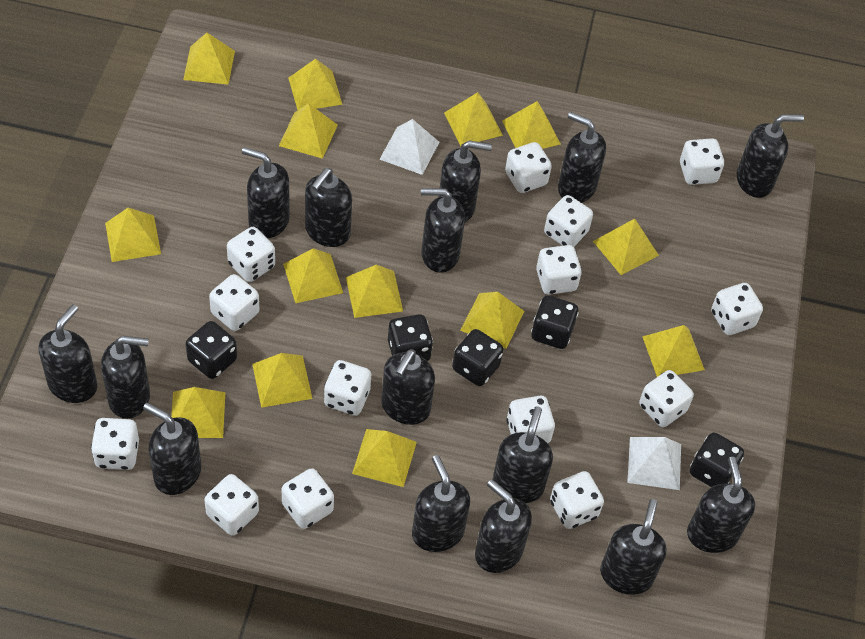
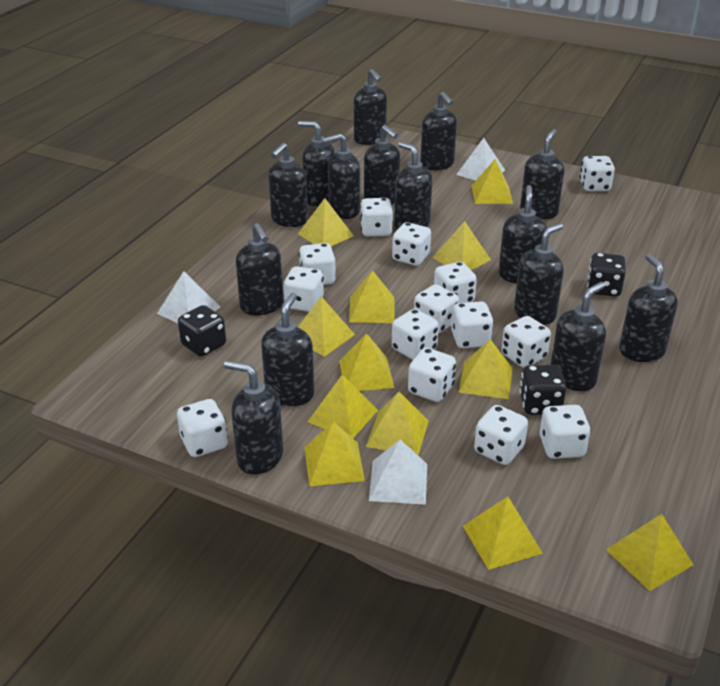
black dice: [186,321,237,379] [388,314,433,361] [452,329,503,386] [531,295,578,349] [690,432,744,487] = 5 -> [178,305,226,357] [519,365,566,415] [587,253,626,297] = 3
white pyramid: [379,119,439,175] [627,437,681,490] = 2 -> [157,271,220,323] [369,440,427,505] [456,138,505,181] = 3
yellow pyramid: [105,208,161,262] [171,387,225,438] [183,33,235,85] [252,353,313,408] [279,103,338,159] [283,248,343,303] [289,59,343,110] [346,265,403,318] [352,429,417,487] [444,92,503,146] [460,292,524,349] [502,101,561,149] [593,219,659,275] [642,325,705,377] = 14 -> [297,297,355,357] [298,198,354,246] [305,422,365,486] [308,374,378,438] [339,333,394,391] [349,270,395,323] [366,392,429,455] [432,221,491,270] [458,339,513,399] [463,496,543,570] [471,159,513,204] [606,514,694,591] = 12

